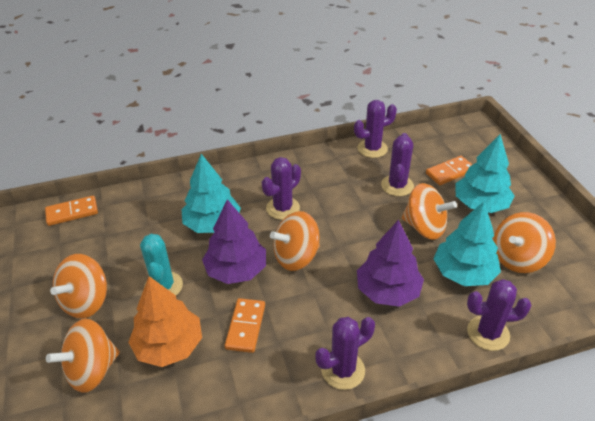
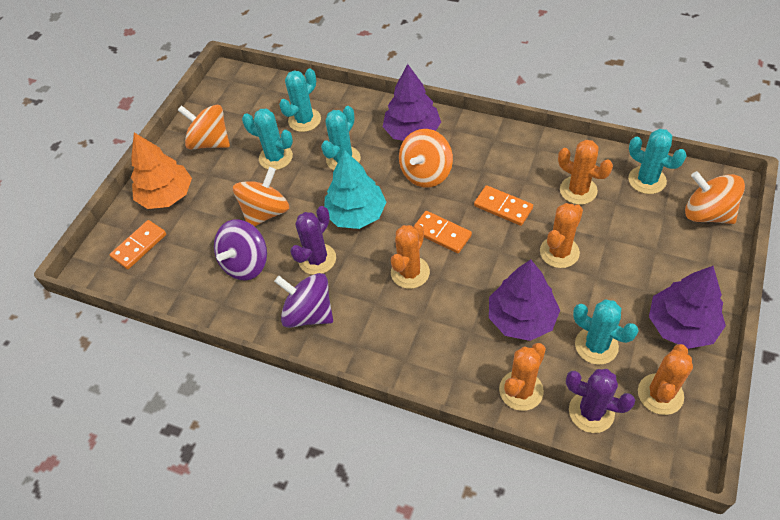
orange cactus: none = 0 -> [391,224,430,289] [499,343,546,411] [540,203,583,268] [558,140,613,205] [638,344,693,415] = 5
orange spinning top: [46,319,120,393] [50,254,107,318] [270,211,320,271] [402,183,457,240] [493,212,556,273] = 5 -> [178,105,230,149] [233,167,289,226] [399,129,453,187] [685,171,745,224] = 4
purple cactus: [262,157,301,220] [315,317,375,390] [354,100,397,158] [381,133,414,196] [467,279,532,351] = 5 -> [290,206,336,275] [566,369,635,433] = 2
purple spinning top: none = 0 -> [214,219,267,280] [274,273,333,328] = 2
purple tree: [202,199,266,284] [357,220,424,307] = 2 -> [383,64,441,141] [489,259,560,341] [649,266,726,349] = 3
turquoise cactus: [140,234,183,296] = 1 -> [242,109,293,170] [279,68,321,132] [321,106,361,170] [573,299,638,365] [628,129,686,194] = 5
turquoise tree: [181,154,241,233] [433,202,501,286] [455,134,514,213] = 3 -> [324,150,386,229] = 1

